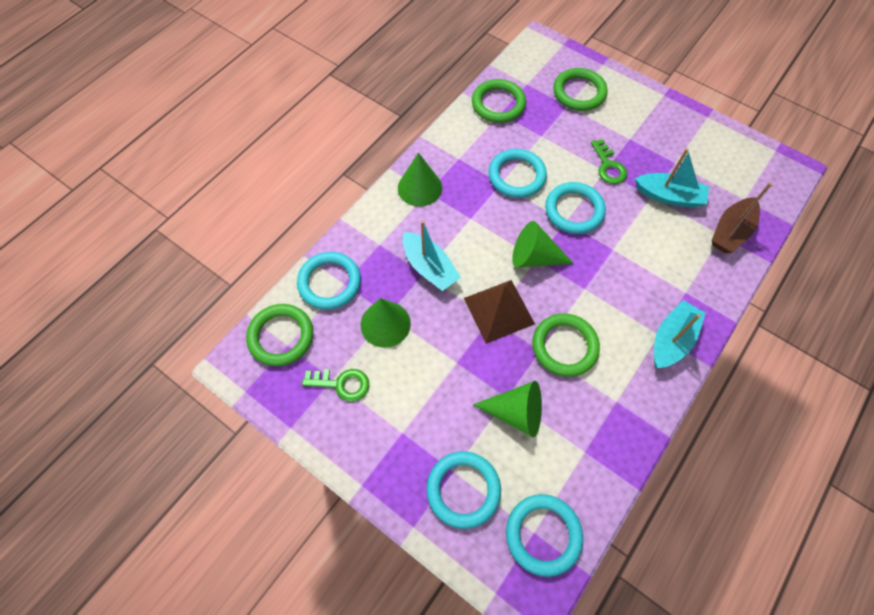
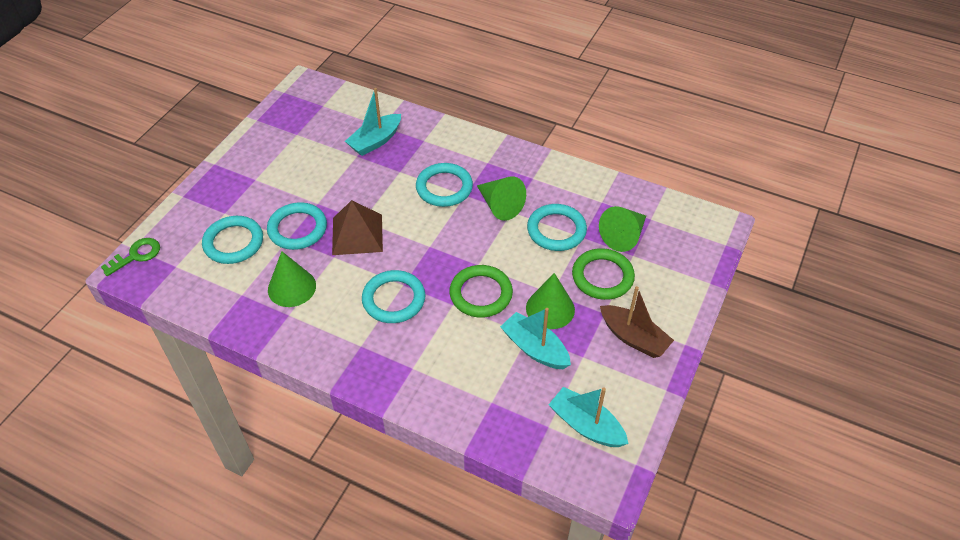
green key: [302,369,369,402] [591,139,627,184] = 2 -> [101,238,160,276] = 1
green ring: [246,304,313,366] [472,79,526,123] [532,313,600,377] [553,68,608,111] = 4 -> [450,265,513,318] [572,248,635,300] = 2

